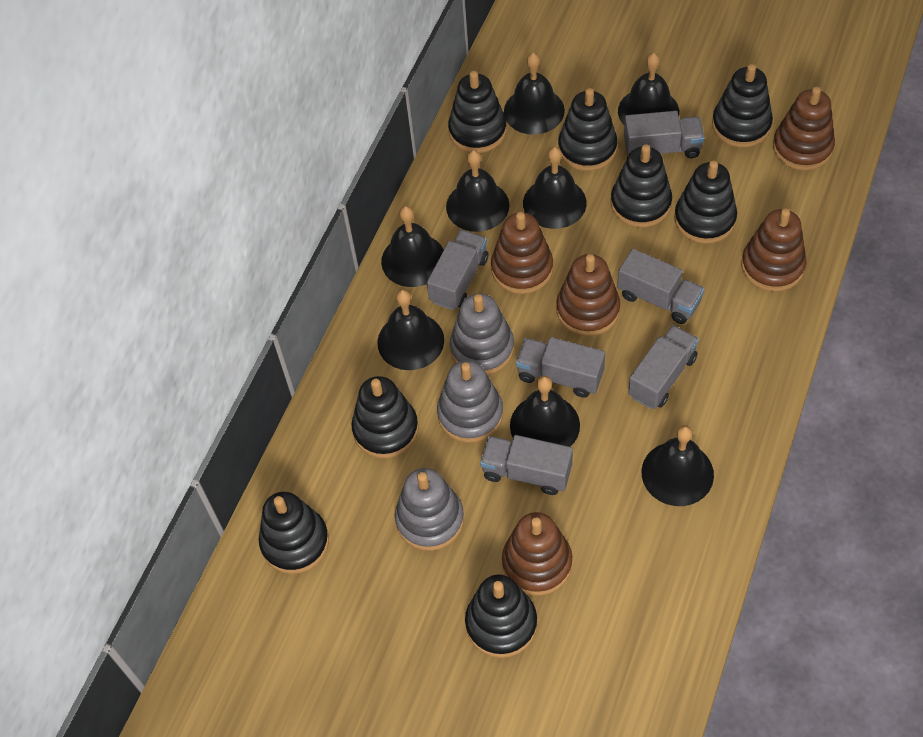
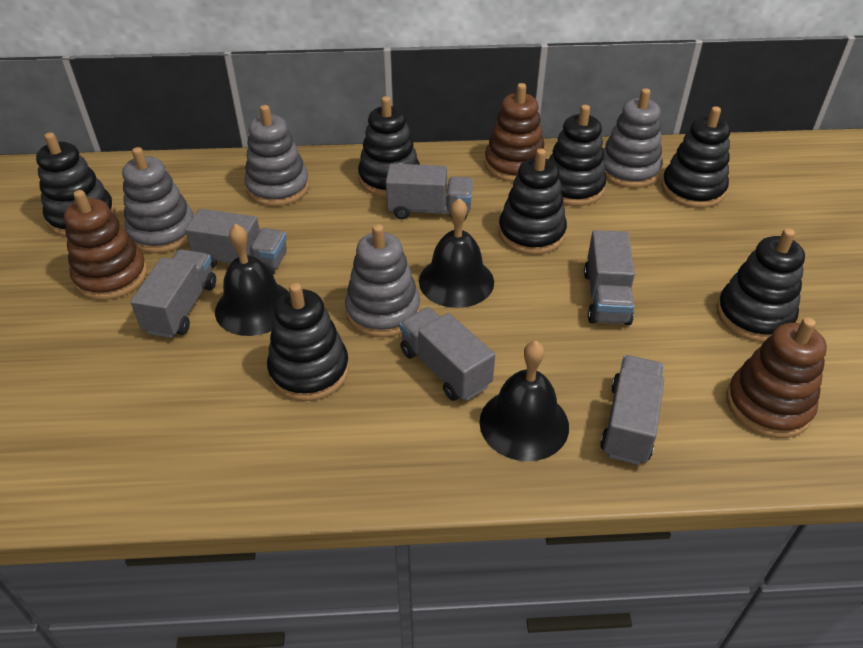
black bell: [377,289,444,370] [381,206,444,287] [446,150,510,232] [504,53,565,135] [510,376,580,447] [523,147,587,229] [618,53,679,125] [642,425,714,506] = 8 -> [215,224,288,336] [419,198,494,308] [479,341,569,461] = 3
black stacking toy: [259,492,329,574] [351,376,419,458] [448,71,507,153] [465,574,537,658] [558,88,618,171] [611,144,672,228] [674,160,737,244] [712,64,773,148] = 8 -> [36,132,115,237] [267,283,349,401] [358,96,420,197] [498,148,567,255] [549,105,607,206] [661,106,730,208] [717,228,805,342] = 7
brown stacking toy: [491,212,553,294] [502,512,572,596] [556,254,620,336] [741,208,807,292] [773,87,835,171] = 5 -> [64,190,147,300] [485,83,545,182] [726,317,827,438] = 3
grey stacking toy: [395,468,464,551] [437,360,503,443] [450,293,514,375] = 3 -> [122,147,194,253] [244,105,309,206] [345,224,420,337] [603,88,662,188] = 4

